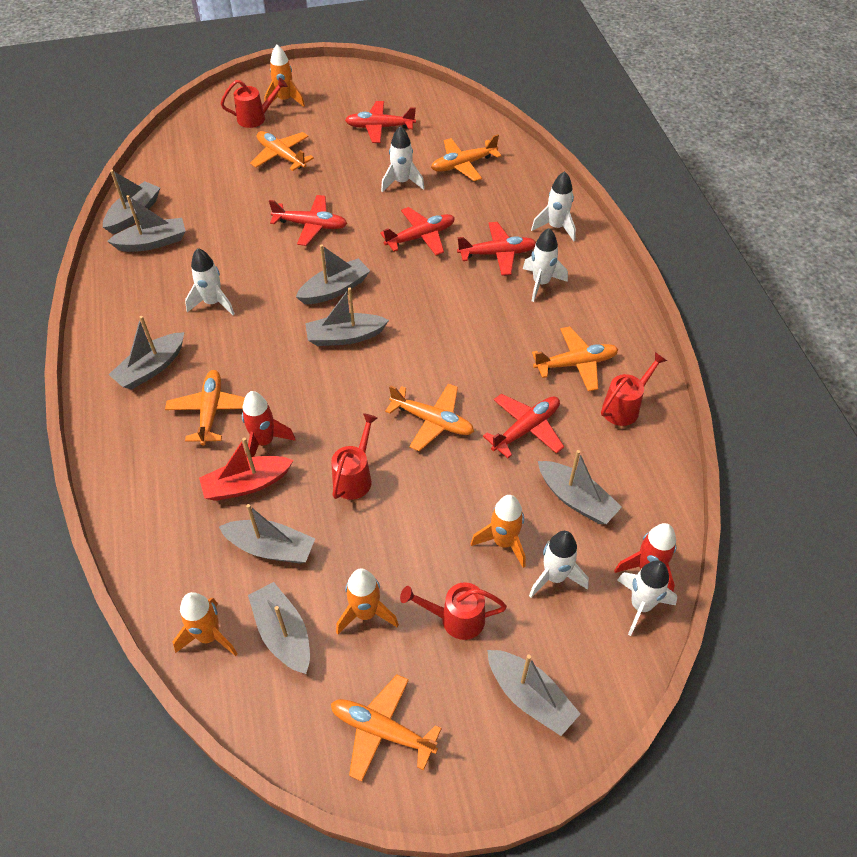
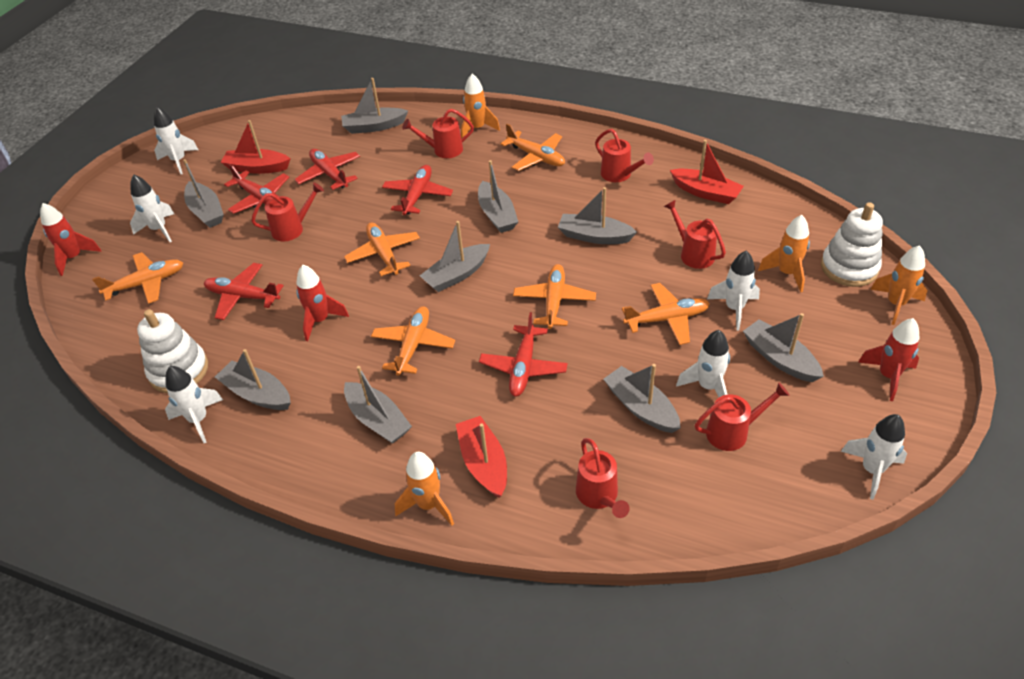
red boat: [199,437,294,501] = 1 -> [221,120,290,174] [456,416,507,498] [670,140,744,204] = 3
red rocket: [242,391,296,458] [614,523,676,591] = 2 -> [40,203,102,276] [296,265,349,341] [858,318,920,401] = 3
red watering can: [221,78,287,128] [331,413,378,500] [400,582,507,640] [601,352,667,426] = 4 -> [251,182,324,241] [402,109,474,158] [576,438,630,518] [595,129,654,182] [664,200,726,269] [695,382,789,451] = 6
white stacking toy: none = 0 -> [137,309,208,393] [821,202,883,287] = 2

